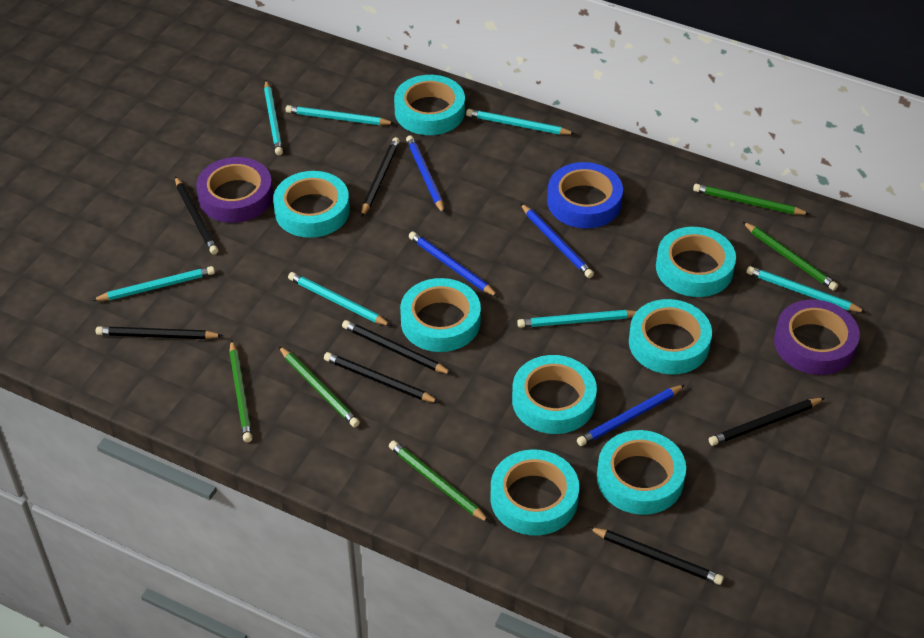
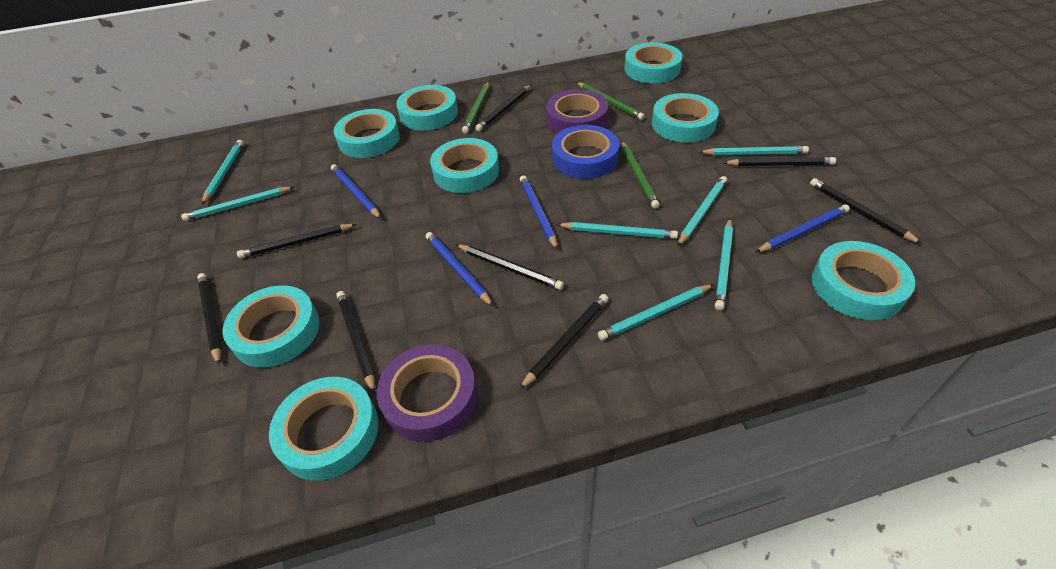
black pencil: [96,326,223,339] [175,176,218,255] [324,352,440,403] [342,320,452,374] [361,137,400,217] [588,527,724,585] [709,398,824,446] = 7 -> [197,273,222,365] [237,224,357,258] [336,291,375,394] [456,244,564,290] [475,85,531,131] [519,294,608,390] [723,157,836,166] [810,178,922,244] = 8
green pencil: [229,340,252,442] [279,346,360,427] [389,441,490,523] [693,184,809,215] [743,222,838,291] = 5 -> [462,82,489,134] [576,82,645,120] [621,141,660,209] = 3

